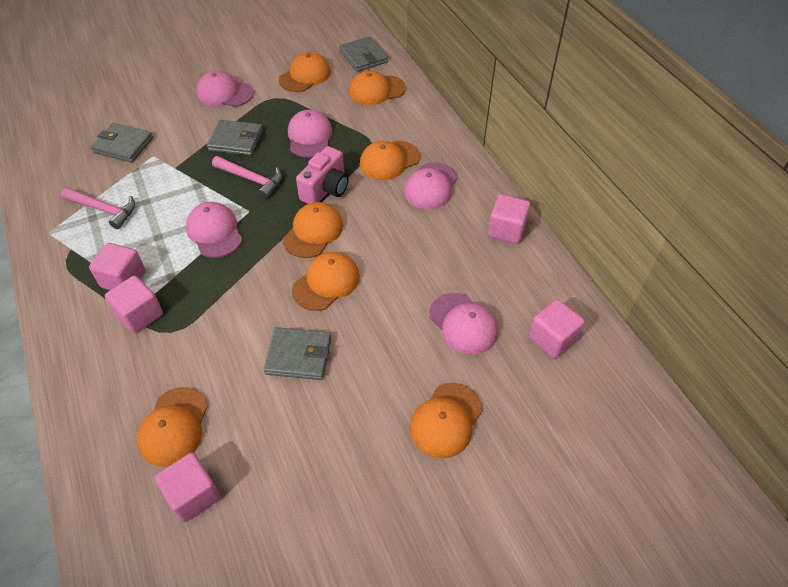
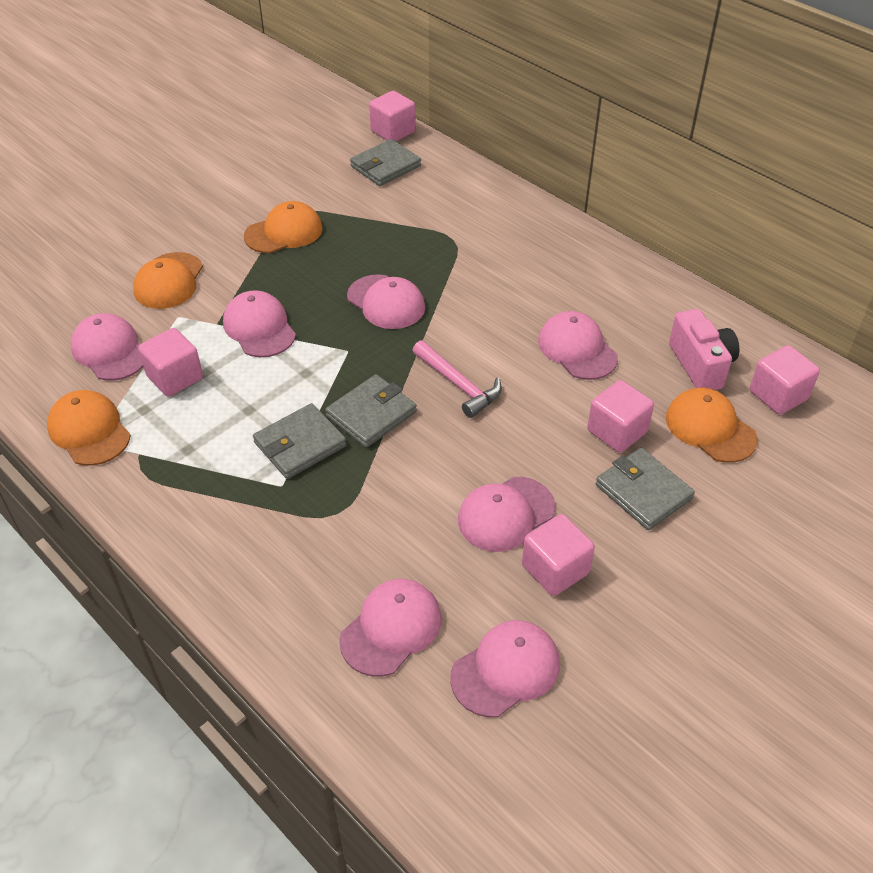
orange cap: [137,387,208,467] [279,52,331,92] [283,202,343,258] [292,252,360,311] [349,71,406,105] [360,141,420,180] [410,383,483,458] = 7 -> [47,390,131,466] [133,252,203,309] [244,201,323,254] [666,388,758,463] = 4
pink cap: [186,202,242,258] [196,71,254,107] [288,110,332,158] [404,162,458,209] [429,293,498,355] = 5 -> [71,313,143,381] [223,290,296,357] [339,579,442,677] [347,274,425,329] [450,620,560,717] [458,477,555,552] [538,311,618,380] = 7
pink hammer: [61,188,135,229] [212,156,282,199] = 2 -> [412,340,502,418] = 1

